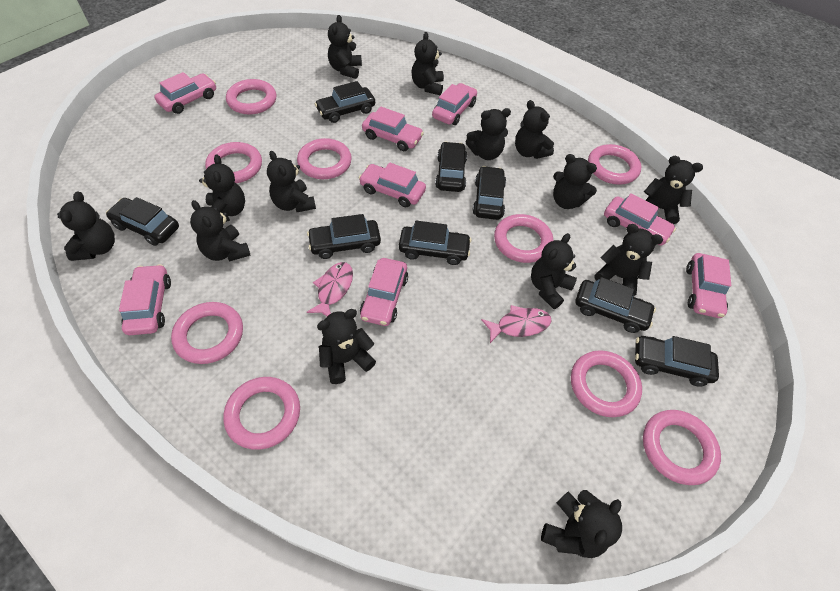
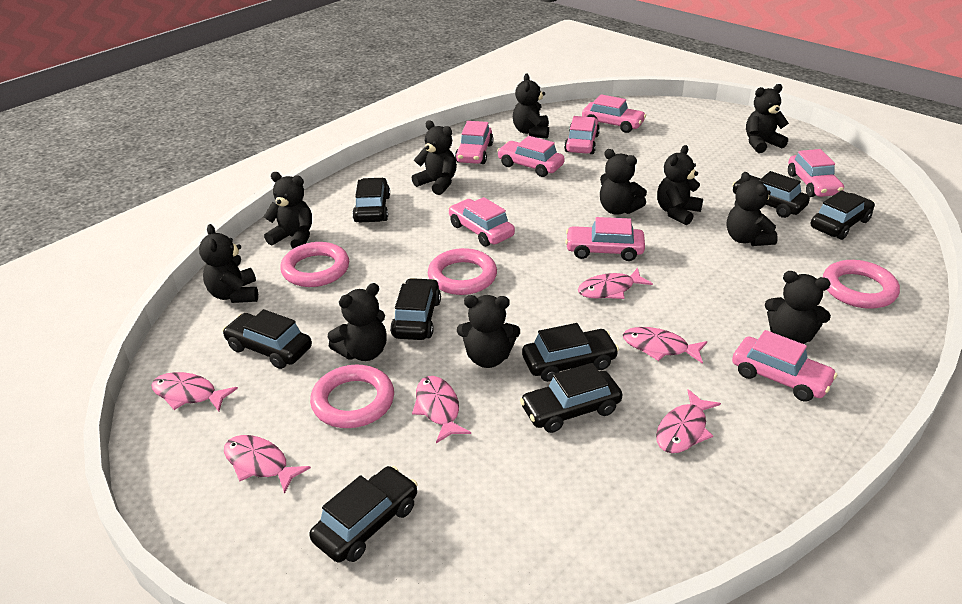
black teddy bear: [57,191,115,261] [190,200,250,262] [199,154,245,222] [267,151,316,212] [317,309,376,384] [328,15,362,79] [411,32,444,95] [466,108,511,160] [515,100,554,159] [531,233,577,309] [541,490,622,558] [553,154,597,209] [594,224,663,296] [644,156,703,224] = 14 -> [199,224,258,303] [263,172,312,248] [328,283,387,361] [412,120,457,195] [457,295,520,368] [513,74,549,138] [600,149,647,215] [657,145,703,225] [726,172,778,246] [746,84,789,153] [765,271,831,344] = 11
pink fish: [307,262,353,316] [481,305,551,343] = 2 -> [151,372,238,412] [224,435,311,494] [412,376,471,443] [578,268,653,299] [623,327,707,364] [656,389,721,453] = 6
pink ring: [171,302,243,364] [205,142,262,183] [223,377,300,450] [226,79,276,115] [297,138,352,179] [494,214,553,263] [571,350,642,417] [588,144,641,185] [643,410,721,485] = 9 -> [280,242,349,287] [310,365,394,428] [428,248,497,295] [823,260,900,309] = 4

